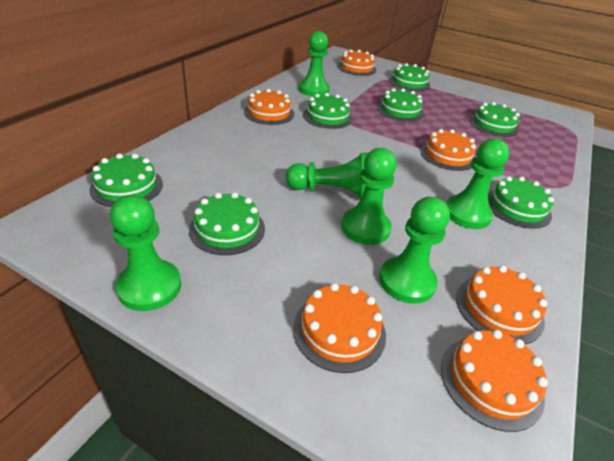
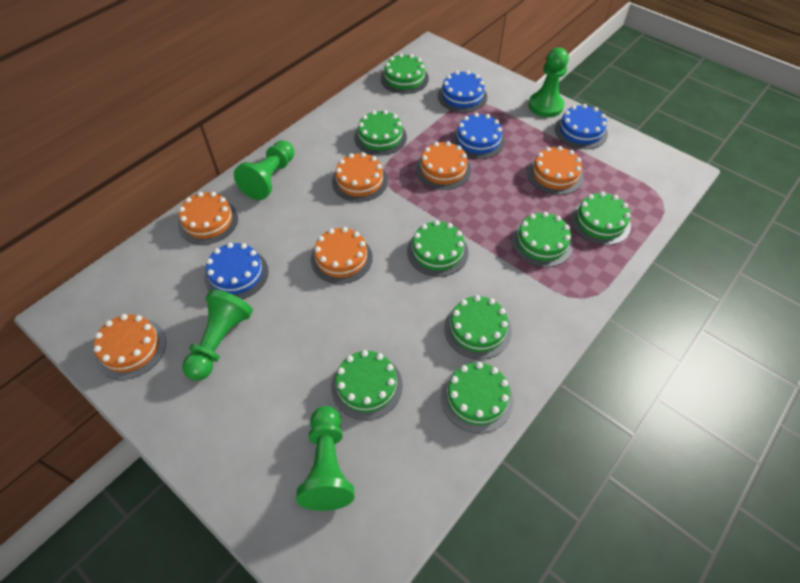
blue cake: none = 0 -> [204,243,269,299] [438,71,487,113] [452,113,505,159] [555,104,608,149] = 4
green cake: [89,153,163,207] [189,192,265,255] [303,93,353,129] [377,88,424,122] [389,63,430,91] [470,102,520,137] [488,176,554,229] = 7 -> [331,350,403,420] [354,110,407,156] [381,53,429,94] [407,220,468,277] [441,362,514,433] [444,295,512,359] [512,212,573,267] [571,192,631,245] = 8
green pawn: [110,195,181,311] [286,153,368,198] [299,31,330,97] [341,148,397,245] [379,197,450,304] [446,138,509,229] = 6 -> [182,289,253,381] [234,140,294,200] [296,406,354,511] [528,48,569,117] = 4

